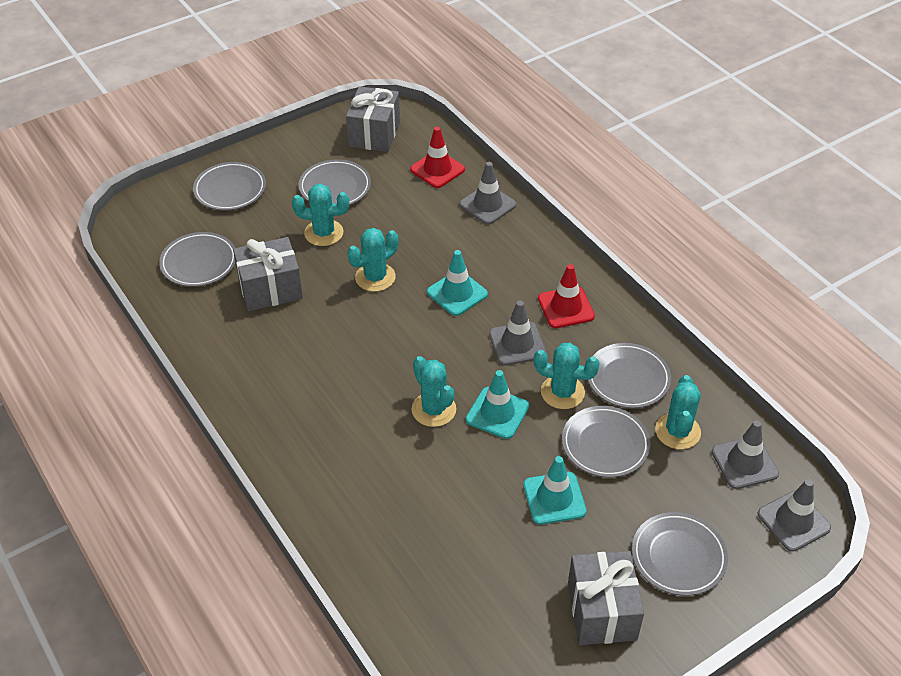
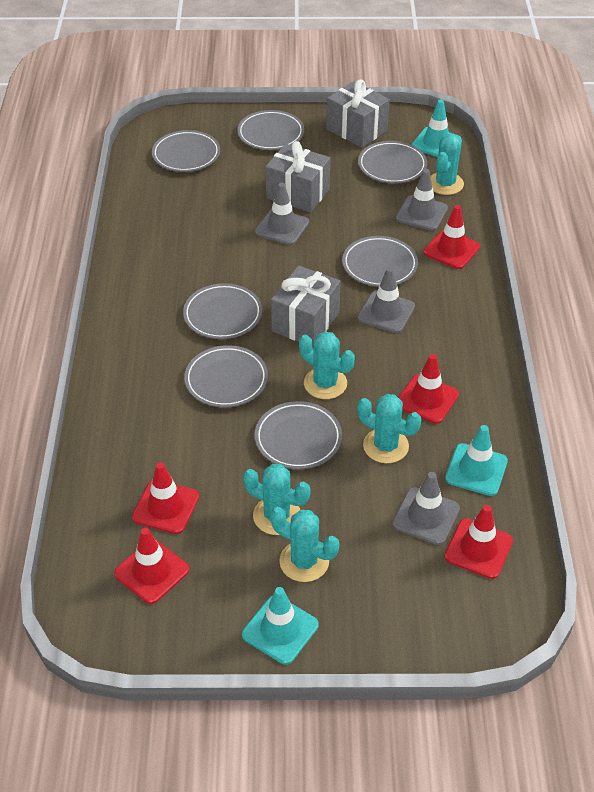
grey plate: [159,232,236,287] [193,162,266,210] [299,159,371,205] [562,406,651,478] [588,343,671,408] [632,512,728,596] = 6 -> [152,130,220,172] [183,283,262,339] [184,345,268,407] [237,110,304,150] [255,401,342,469] [342,236,418,287] [358,141,427,183] = 7
red traffic cone: [410,127,465,188] [538,264,595,328] = 2 -> [114,528,189,604] [132,462,199,534] [398,354,459,424] [424,205,480,269] [444,505,513,579] = 5

